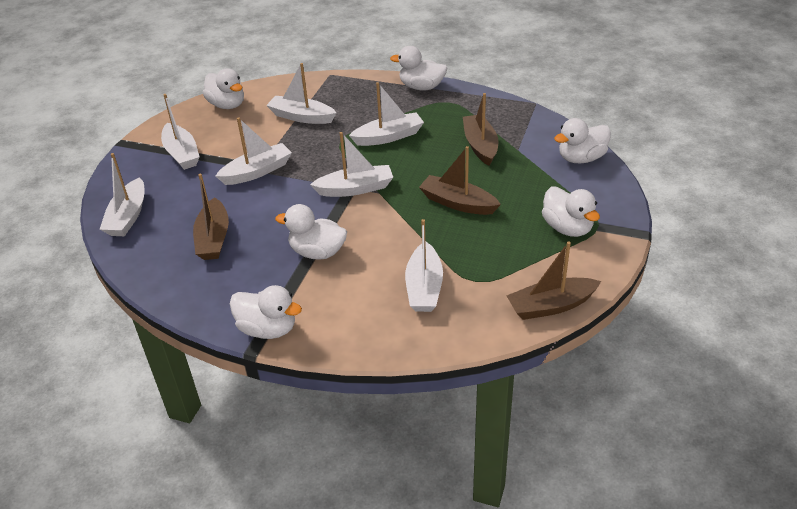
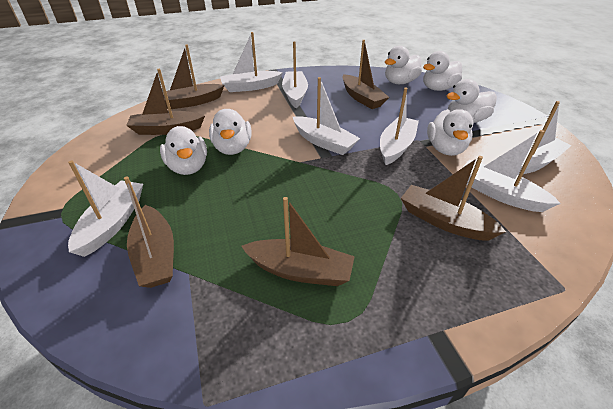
brown boat: [193,174,229,260] [419,146,501,215] [463,93,498,166] [506,242,601,320] = 4 -> [124,176,174,288] [126,69,205,135] [163,44,224,109] [241,197,355,286] [342,40,389,109] [401,156,506,241] = 6

